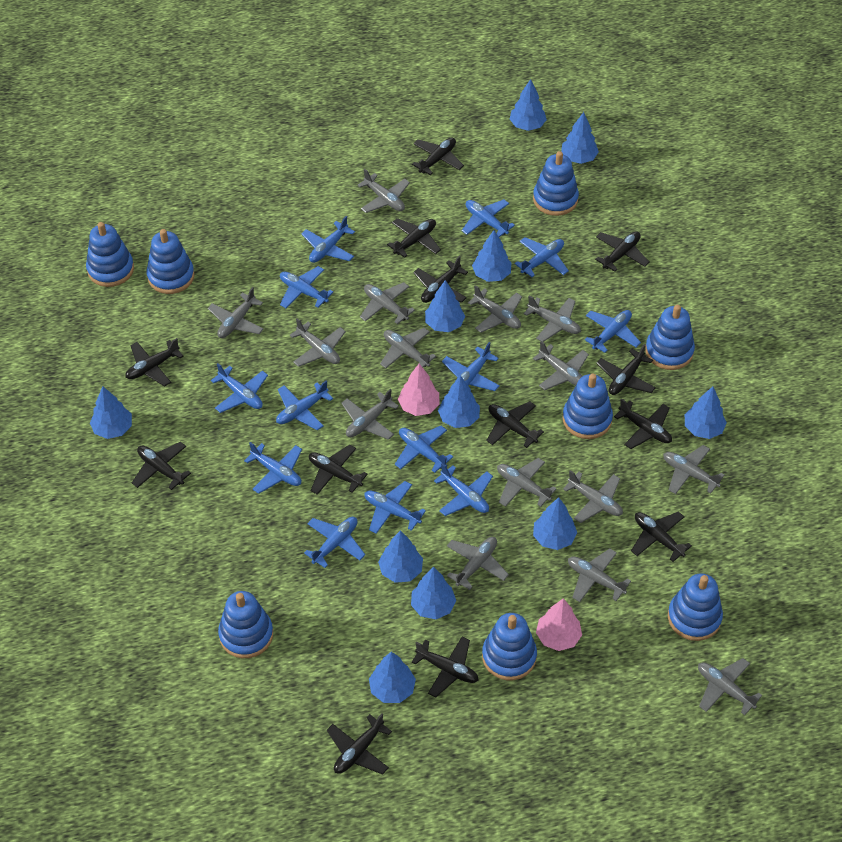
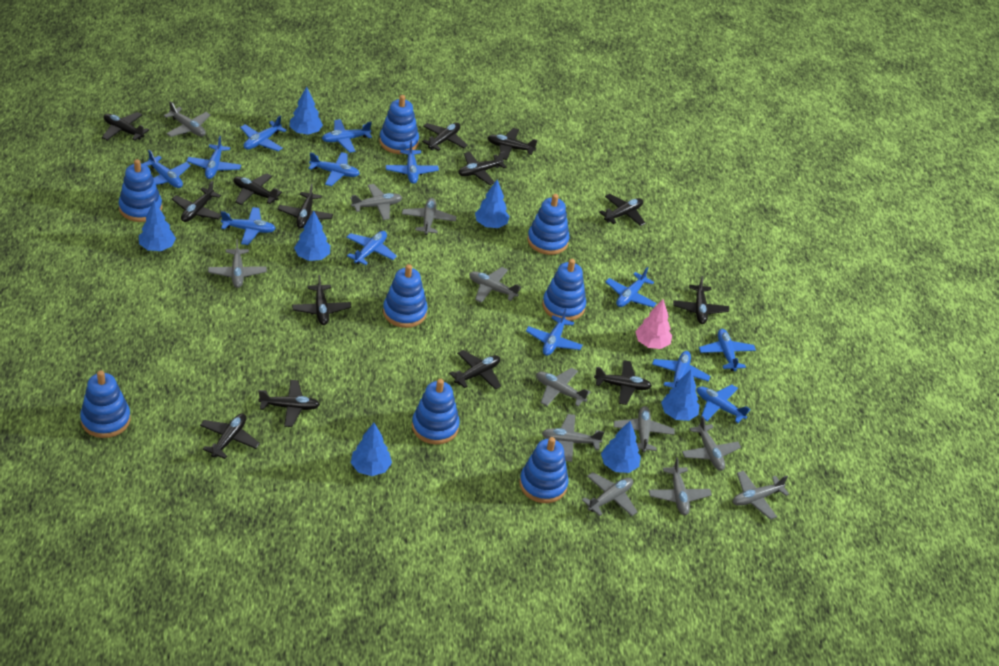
black plane: [125,338,184,387] [132,442,191,490] [309,444,368,495] [327,713,392,775] [387,218,441,258] [412,137,464,175] [412,637,479,697] [413,256,468,303] [486,401,544,448] [595,231,650,272] [596,344,656,395] [614,398,672,449] [631,511,692,562] = 13 -> [102,112,149,140] [172,181,221,222] [200,413,260,459] [233,173,282,205] [258,380,320,427] [278,184,333,228] [292,275,351,325] [422,123,468,151] [449,350,501,390] [458,151,506,185] [488,128,537,160] [594,360,652,405] [599,194,646,226] [673,276,729,324] = 14
blue tree: [90,386,132,439] [369,652,416,703] [378,530,423,583] [411,567,456,619] [425,280,465,332] [438,375,480,428] [472,230,511,282] [510,79,547,131] [533,497,577,550] [561,112,599,164] [685,387,727,439] = 11 -> [139,201,176,251] [289,87,323,135] [294,211,330,261] [351,423,392,476] [475,180,510,228] [601,421,641,473] [661,370,700,421] = 7
grey plane: [208,287,264,338] [290,318,346,367] [341,389,399,440] [357,169,410,213] [360,282,415,324] [380,328,436,368] [447,537,509,590] [468,285,522,333] [497,458,557,507] [524,296,581,342] [533,341,589,390] [563,470,623,523] [568,548,631,602] [663,445,724,494] [698,658,762,715] = 15 -> [164,101,211,137] [208,239,267,288] [350,184,402,220] [402,198,457,235] [469,267,521,303] [536,368,590,406] [542,414,604,462] [582,472,637,516] [614,406,675,452] [649,457,712,515] [682,416,741,471] [733,471,789,520] = 12
pink tree: [398,364,440,416] [536,598,582,651] = 2 -> [635,299,672,349] = 1

